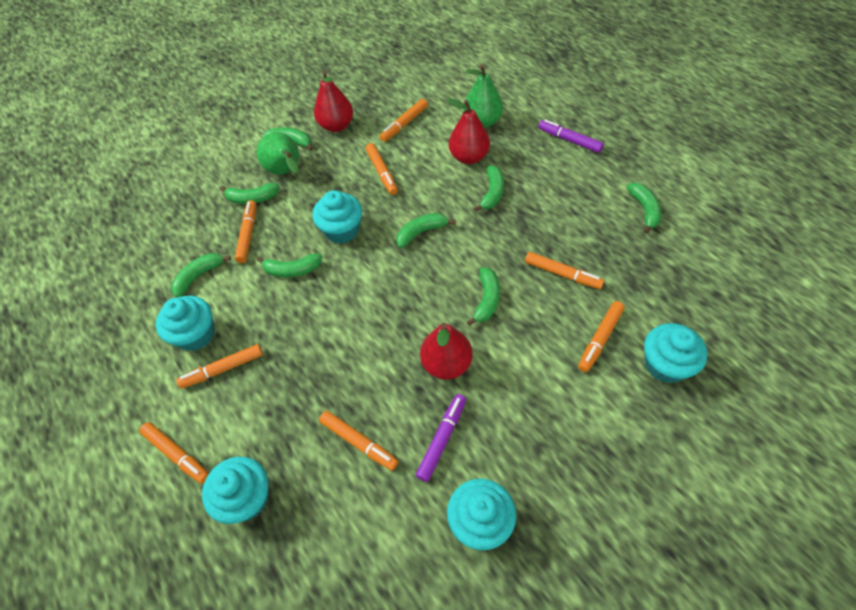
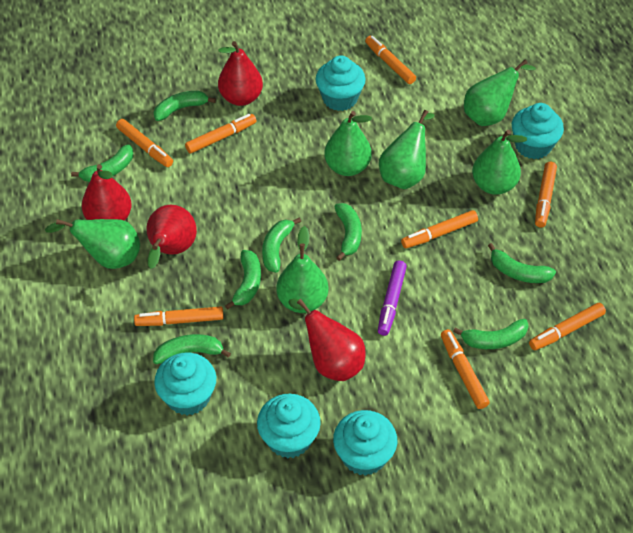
green pear: [257,132,299,175] [463,65,503,128] = 2 -> [45,219,140,269] [276,226,329,313] [324,111,372,176] [379,110,435,189] [464,60,536,126] [472,130,527,195] = 6
purple marker: [416,394,466,482] [538,119,604,153] = 2 -> [378,260,407,336] = 1
red pear: [314,71,353,132] [420,323,473,380] [447,98,490,164] = 3 -> [82,164,132,221] [147,205,197,269] [218,41,263,106] [288,298,366,381] = 4

